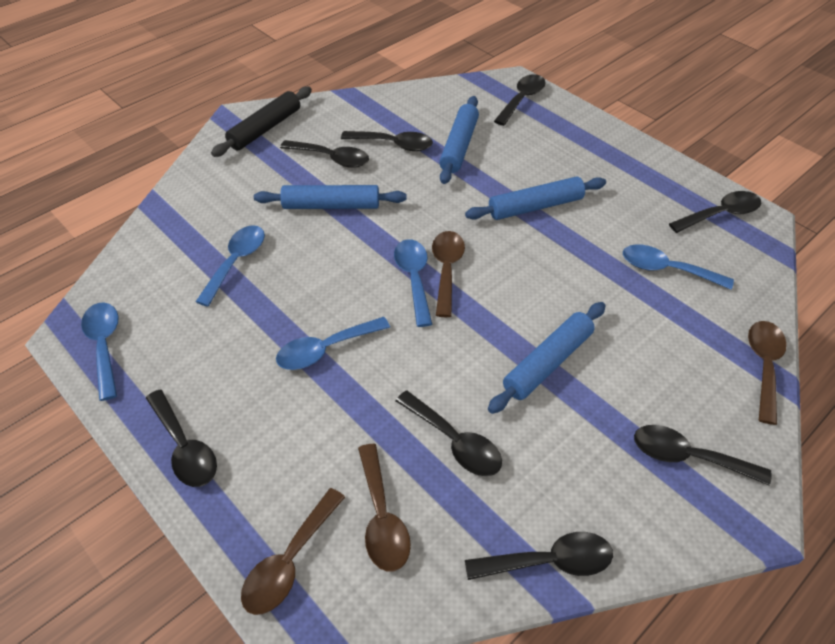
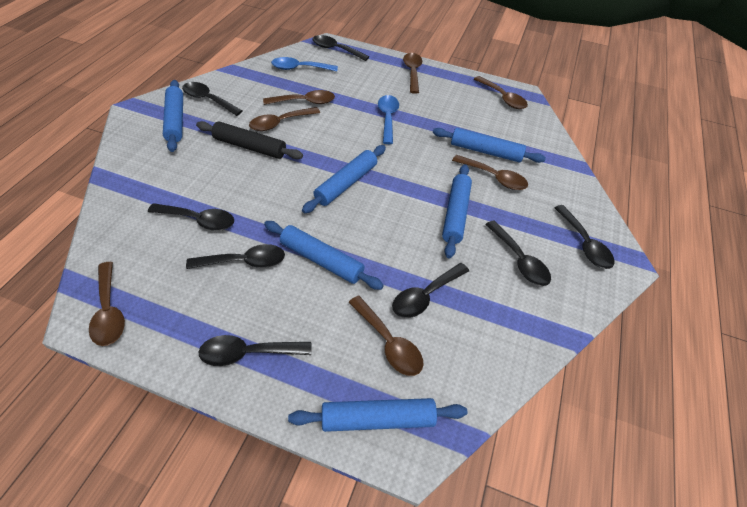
blue rolling pin: [254,185,406,209] [439,96,479,184] [465,177,606,220] [488,302,606,414] = 4 -> [163,80,183,152] [264,221,384,290] [288,398,467,432] [302,145,386,213] [433,128,546,163] [442,164,472,259] = 6
blue spoon: [81,303,119,401] [195,225,265,307] [276,317,390,370] [394,239,432,327] [623,244,734,290] = 5 -> [271,57,338,71] [378,95,399,144] = 2
brown spoon: [241,488,345,615] [358,444,411,571] [432,231,465,317] [748,321,787,425] = 4 -> [89,262,125,346] [249,107,320,131] [263,90,335,105] [348,296,424,376] [403,53,422,94] [452,155,528,190] [474,76,528,109] = 7

